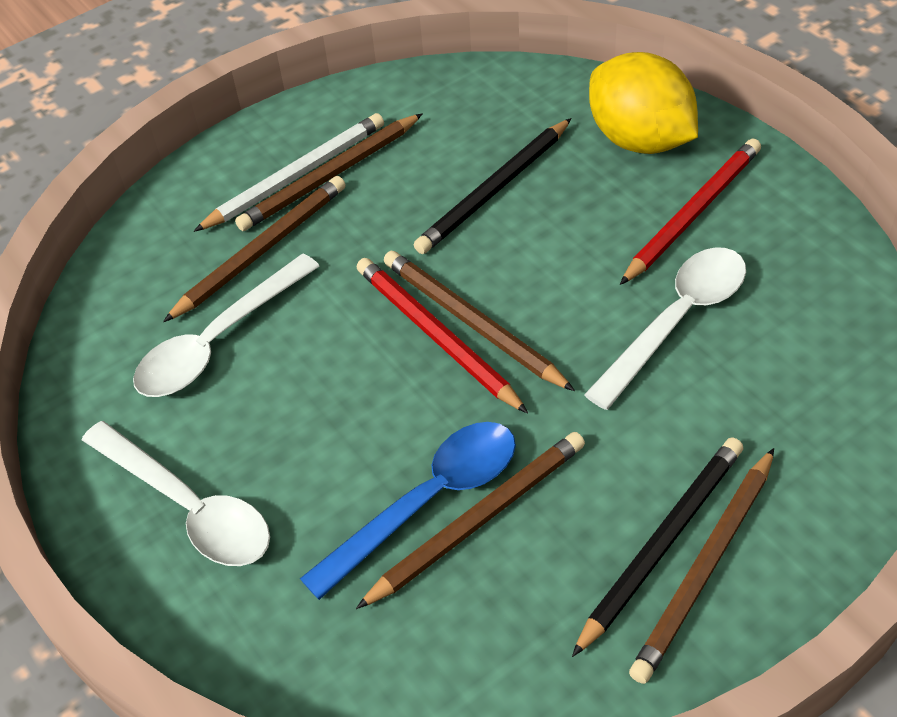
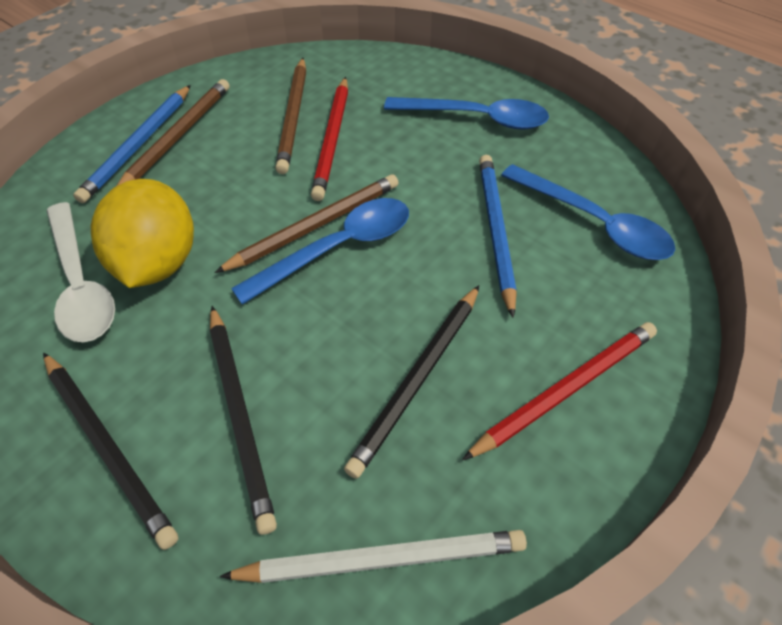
black pencil: [414,118,572,254] [572,437,743,657] = 2 -> [43,352,178,550] [210,306,277,535] [344,285,479,479] = 3
blue pencil: none = 0 -> [73,85,191,203] [479,155,517,318] = 2
blue spoon: [300,422,516,600] = 1 -> [231,198,409,305] [384,97,549,129] [501,164,675,260] = 3
brown pencil: [163,176,346,322] [235,113,423,231] [356,432,585,609] [384,251,575,391] [629,448,774,684] = 5 -> [117,79,230,186] [214,174,399,273] [275,58,306,174] = 3
white spoon: [82,421,270,566] [133,253,319,397] [584,247,746,410] = 3 -> [46,202,115,342] = 1

